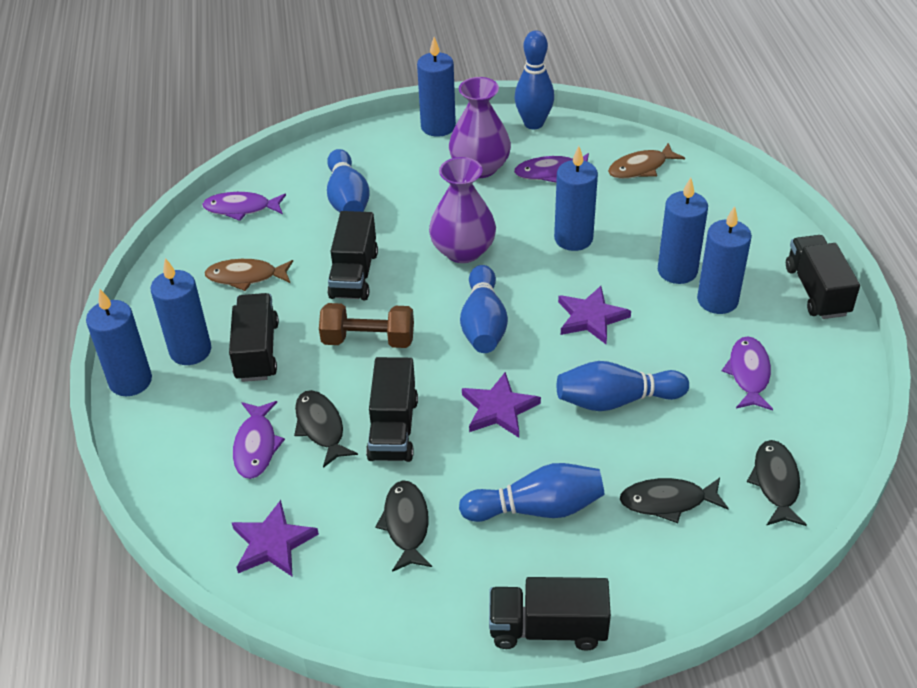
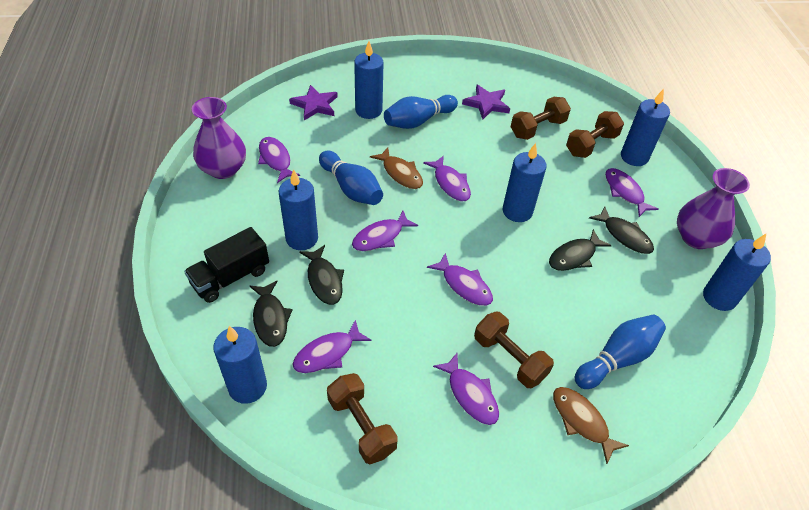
black truck: [229,293,279,382] [327,211,378,300] [366,357,418,462] [489,577,611,651] [786,235,860,319] = 5 -> [184,227,269,303] = 1
blue bowling pin: [327,149,369,212] [459,463,605,522] [460,265,508,353] [515,30,554,129] [557,361,689,411] = 5 -> [319,151,383,205] [384,95,458,129] [575,315,666,389] = 3
brown dumbbell: [319,303,414,348] = 1 -> [327,373,398,464] [474,312,554,389] [511,97,571,140] [566,111,624,158] = 4
purple fish: [202,192,286,221] [233,401,285,479] [514,153,589,182] [722,336,773,410] = 4 -> [258,137,300,183] [293,319,371,373] [352,211,418,251] [423,155,471,202] [427,253,493,306] [433,353,499,425] [605,168,659,217] = 7
purple star: [232,500,319,577] [462,372,541,438] [558,286,631,344] = 3 -> [289,85,338,121] [462,85,510,120] = 2

